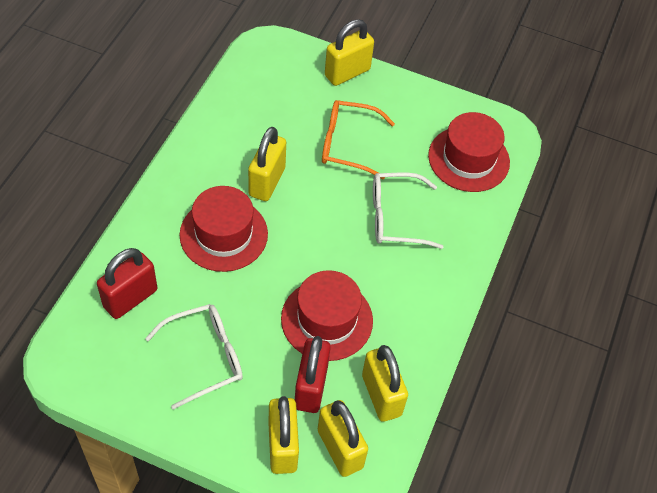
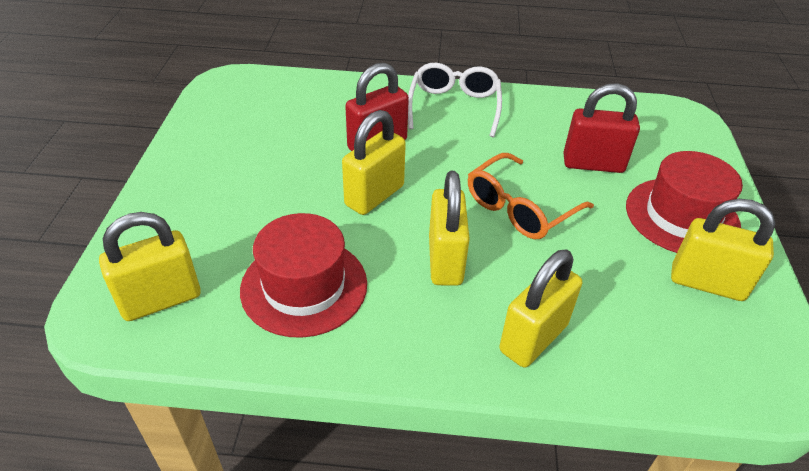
red hat: [180,186,268,272] [281,270,373,361] [428,112,510,192] = 3 -> [240,213,367,338] [626,151,743,253] = 2
white glasses: [145,304,243,410] [373,173,443,249] = 2 -> [408,63,502,137] = 1

